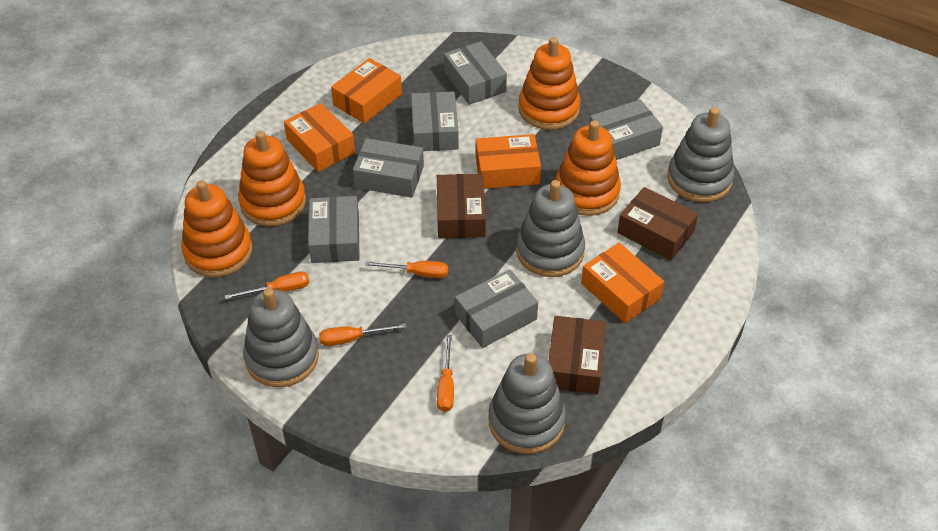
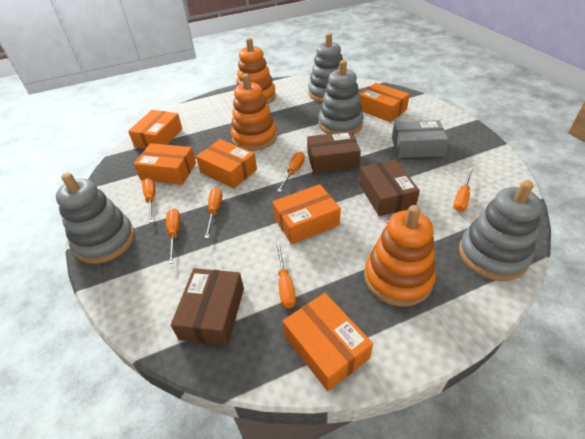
grey box: [308,196,360,263] [353,138,424,198] [411,91,459,151] [444,41,507,105] [455,269,538,348] [589,99,663,160] = 6 -> [392,120,449,158] = 1
orange box: [284,103,355,172] [331,58,402,124] [476,134,541,189] [581,243,664,323] = 4 -> [128,110,182,149] [134,143,196,185] [196,139,257,188] [272,184,341,244] [283,293,373,391] [359,83,410,122] = 6
orange screwdriver: [225,272,310,300] [319,323,407,346] [365,261,448,278] [437,335,454,412] = 4 -> [142,178,155,223] [166,209,180,264] [205,187,222,238] [276,242,296,308] [277,152,305,192] [453,168,473,212] = 6
orange stacking toy: [181,180,252,277] [238,131,306,227] [518,37,581,130] [555,120,621,216] = 4 -> [231,74,277,151] [236,38,276,104] [364,205,436,306] = 3

